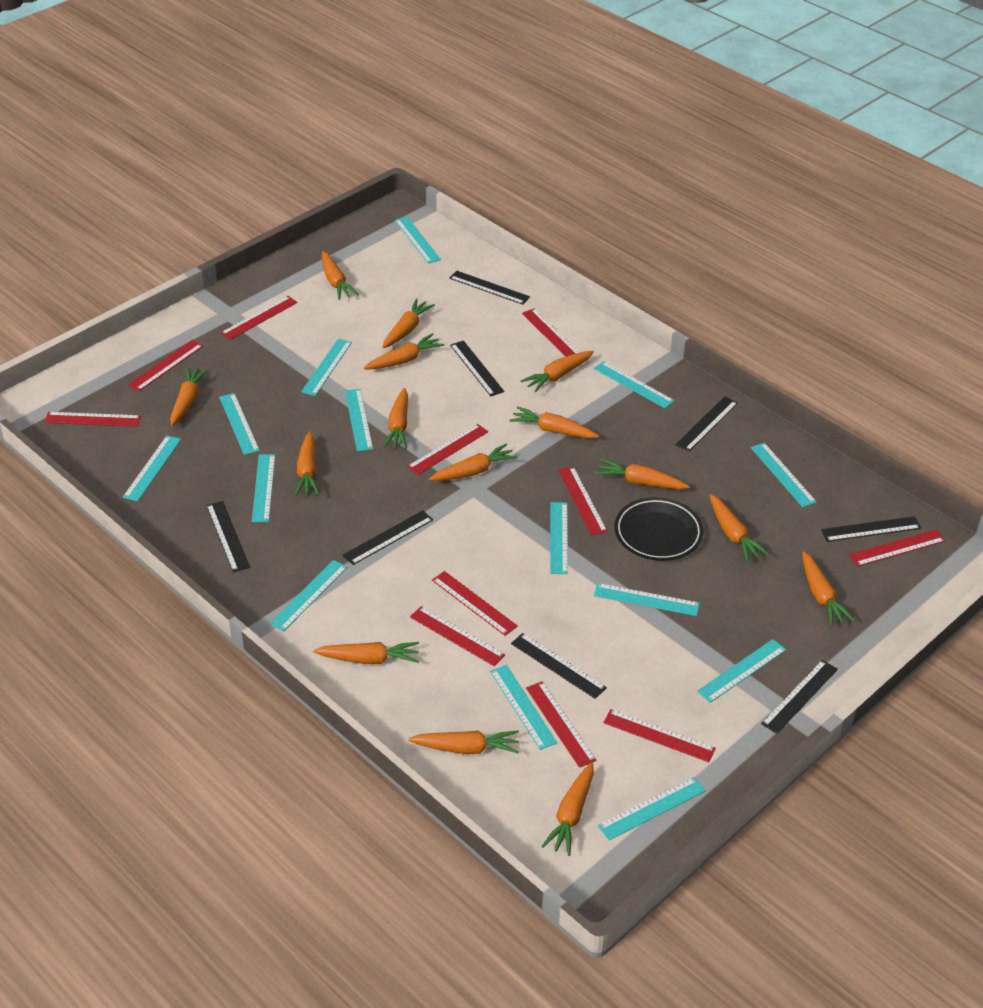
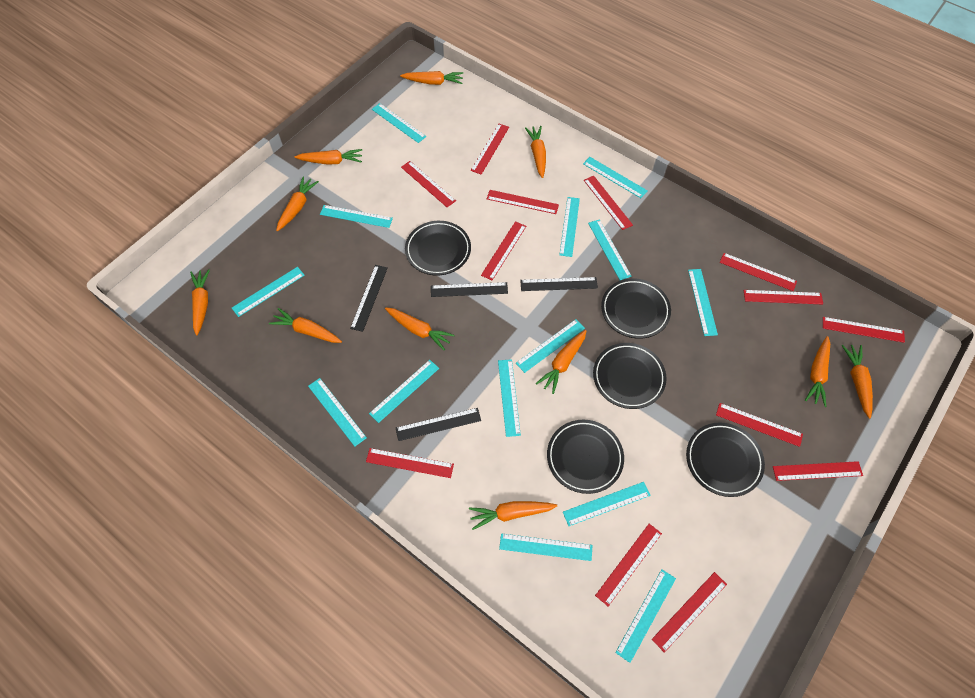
black plate: [615,497,703,561] = 1 -> [405,221,471,275] [547,420,624,494] [593,343,666,409] [601,278,671,339] [686,423,765,497] = 5
black ruler: [206,501,250,572] [343,510,433,565] [449,271,530,305] [450,341,505,396] [511,633,607,699] [675,396,738,452] [761,660,838,734] [821,516,921,542] = 8 -> [350,265,388,332] [396,408,481,441] [431,282,508,297] [520,277,598,291] = 4
orange carrot: [170,367,209,426] [295,431,320,496] [313,642,419,664] [322,251,359,300] [364,333,444,369] [382,298,435,348] [383,388,408,449] [408,730,519,754] [429,443,518,481] [509,406,599,438] [521,351,594,393] [541,762,594,856] [595,459,690,489] [710,494,769,562] [802,552,855,626] = 15 -> [190,269,210,336] [269,308,342,343] [276,176,319,231] [294,149,362,165] [385,307,455,350] [400,71,463,85] [469,501,557,530] [525,126,546,178] [536,330,586,394] [805,336,830,407] [842,345,873,419] = 11
red ruler: [44,412,141,427] [128,340,203,391] [221,296,298,340] [407,424,488,475] [410,606,505,666] [432,571,518,636] [522,308,580,357] [526,681,597,768] [558,467,607,535] [603,709,716,762] [849,530,945,566] = 11 -> [366,448,454,478] [401,161,456,207] [471,124,509,175] [481,221,526,280] [487,190,559,214] [584,176,633,230] [595,524,662,607] [652,572,727,653] [716,403,803,447] [720,253,797,291] [743,290,823,305] [773,461,863,481] [823,317,905,343] = 13

